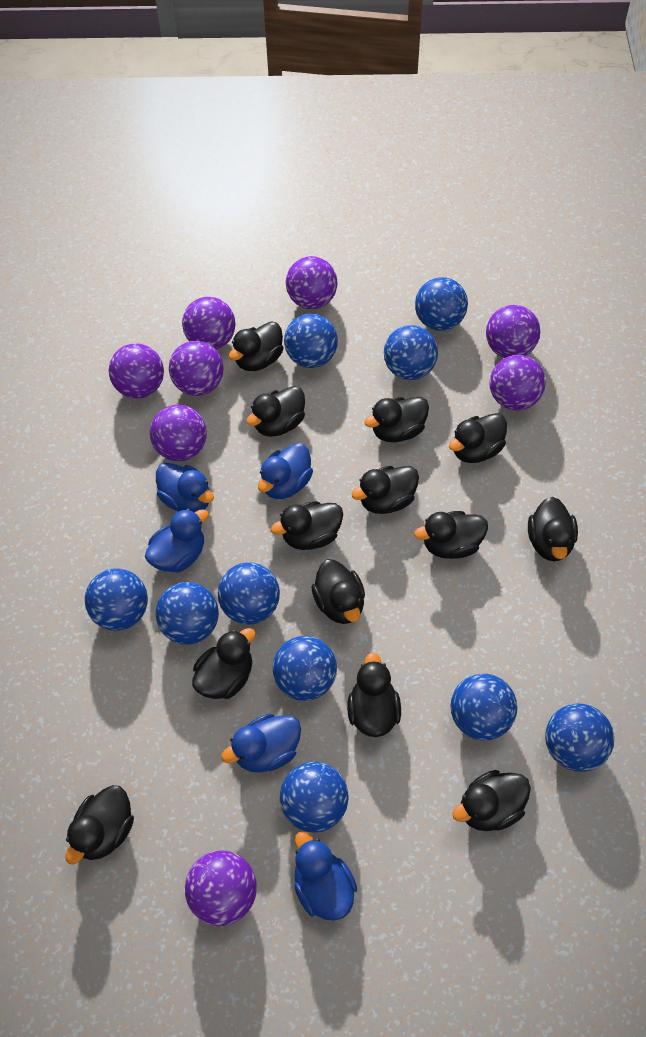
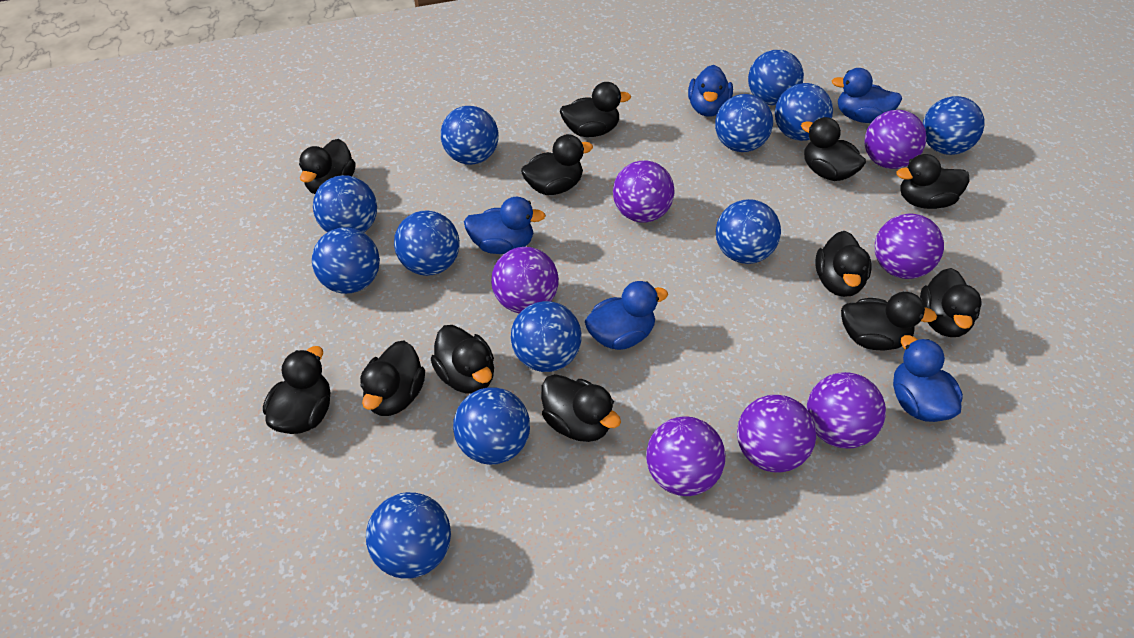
black duck: [65,785,134,865] [192,628,256,699] [229,321,283,371] [246,386,305,437] [271,501,343,550] [311,560,365,624] [347,652,401,737] [352,466,419,514] [364,397,429,442] [414,511,488,559] [449,413,507,463] [452,770,531,831] [528,497,578,561] = 13 -> [263,346,330,434] [299,139,355,194] [360,340,425,416] [431,325,494,394] [521,134,593,195] [541,374,621,442] [560,82,631,137] [801,117,866,181] [815,231,872,297] [841,292,937,351] [897,154,969,209] [920,268,981,337] = 12
blue ball: [85,568,148,631] [156,582,219,645] [218,562,280,625] [273,636,337,701] [280,762,349,833] [284,314,338,368] [384,325,438,380] [415,277,468,331] [450,674,517,740] [545,704,614,772] = 10 -> [312,227,380,294] [313,175,377,232] [366,492,451,579] [394,210,460,276] [441,106,499,165] [453,387,530,465] [511,301,582,372] [715,94,773,152] [716,199,781,264] [748,50,804,106] [775,83,833,141] [923,96,985,155] = 12
purple ball: [109,343,164,398] [150,405,207,461] [169,341,224,396] [182,297,236,350] [185,850,257,926] [286,256,337,309] [486,305,540,358] [489,355,546,410] = 8 -> [491,247,559,313] [613,161,675,223] [646,417,725,496] [737,395,816,473] [807,372,886,449] [865,110,927,169] [875,214,944,279] = 7

